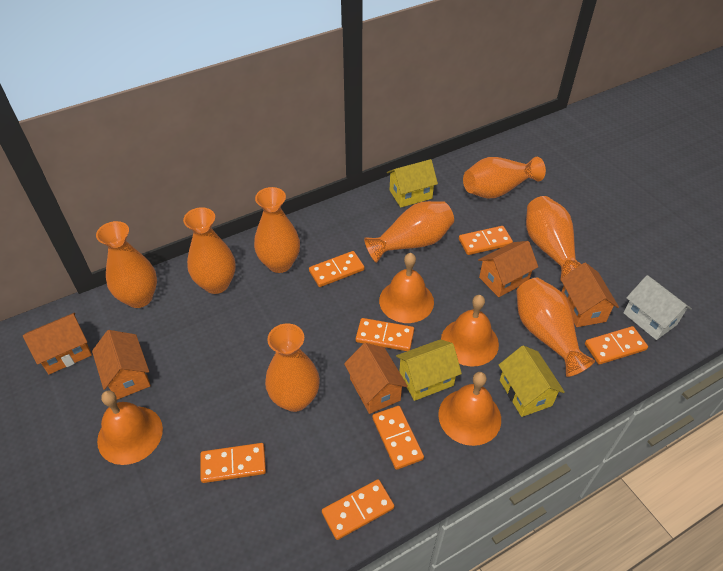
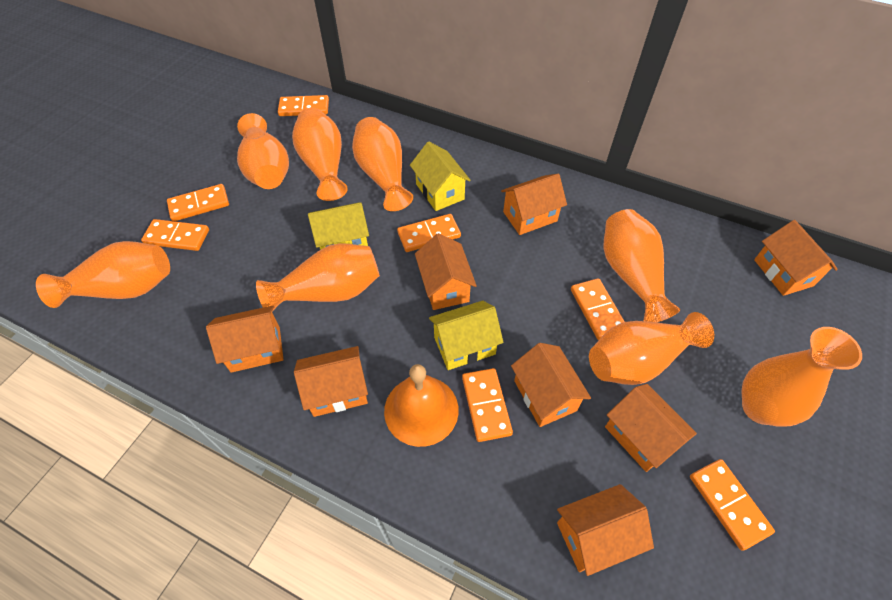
orange bell: [97,391,163,465] [379,253,434,323] [438,372,501,446] [441,295,499,366] = 4 -> [384,364,459,447] = 1
orange house: [23,313,92,374] [92,330,151,400] [344,343,408,414] [478,241,538,297] [561,263,619,327] = 5 -> [206,305,283,373] [294,346,368,417] [415,233,477,310] [501,174,567,235] [511,343,591,427] [557,484,654,576] [605,384,697,472] [754,220,838,296] = 8
white house: [623,275,692,340] = 1 -> none = 0

